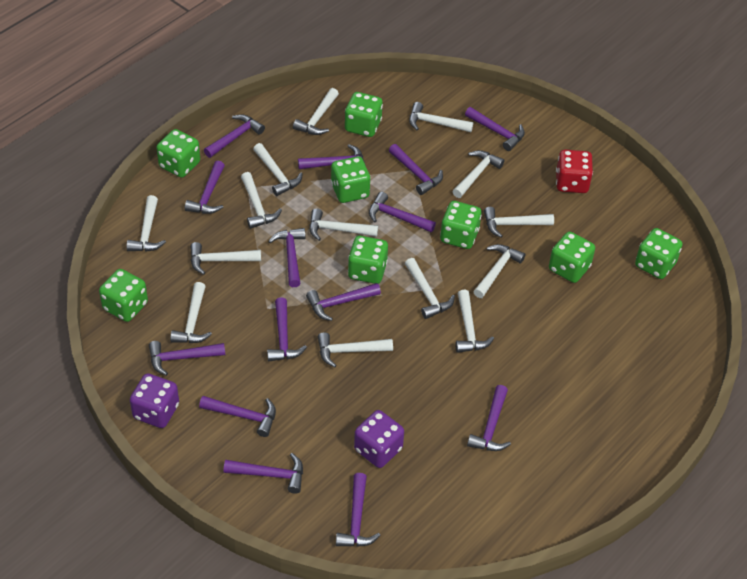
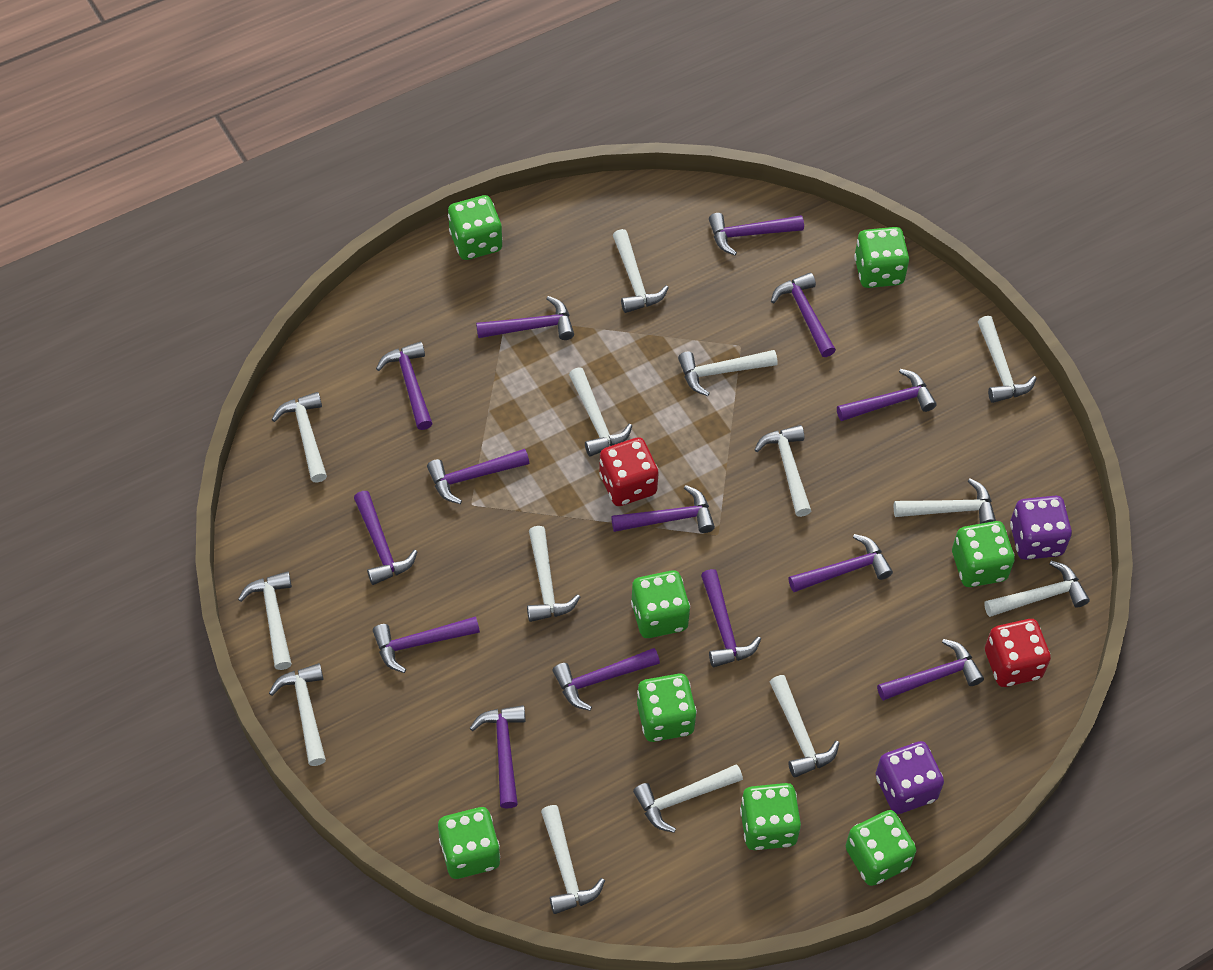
red dice: [556,150,593,193] = 1 -> [599,437,659,506] [985,619,1051,687] = 2

